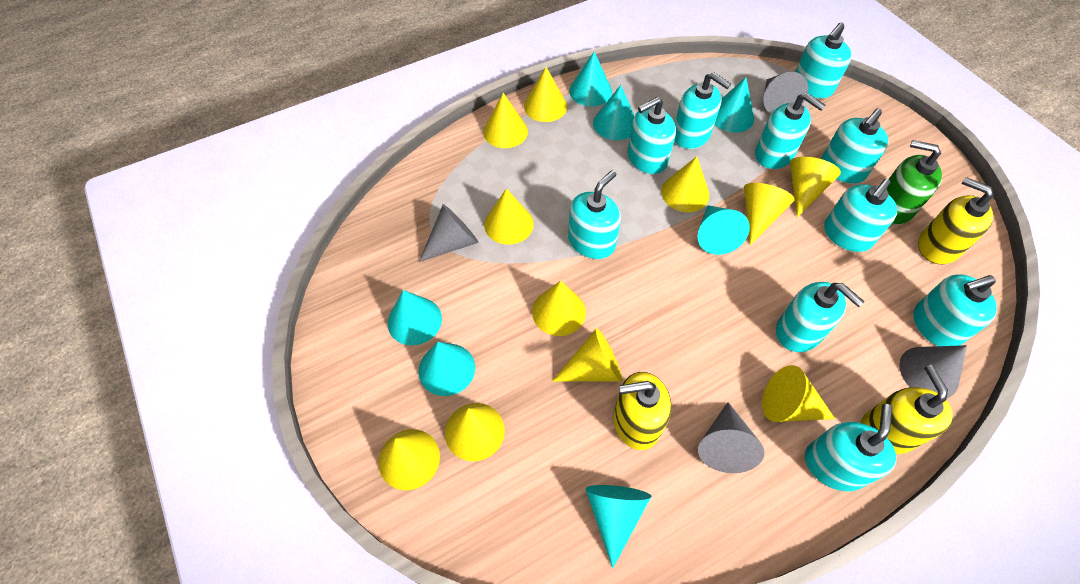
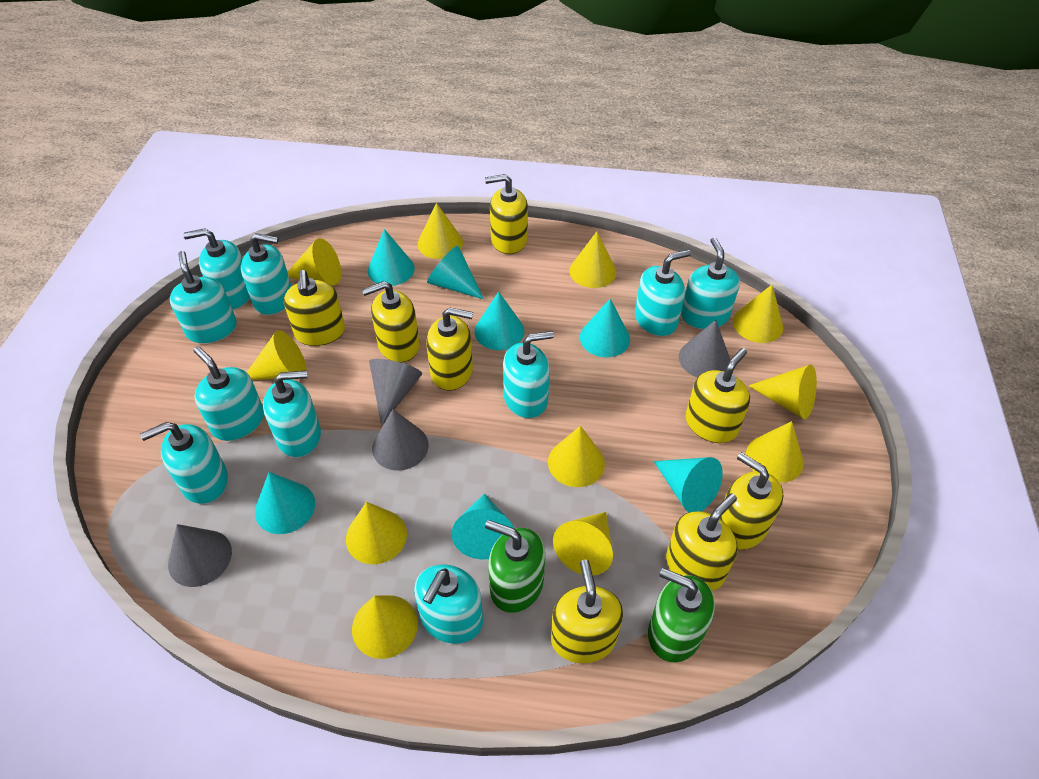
green soap dispenser: [886,140,942,224] = 1 -> [485,520,545,613] [648,568,715,662] = 2
yellow soap dispenser: [613,372,671,450] [860,365,953,454] [918,177,993,264] = 3 -> [284,270,345,346] [362,281,420,362] [426,307,473,390] [485,174,528,254] [551,560,623,663] [666,493,738,591] [685,348,750,443] [720,452,783,550] = 8

